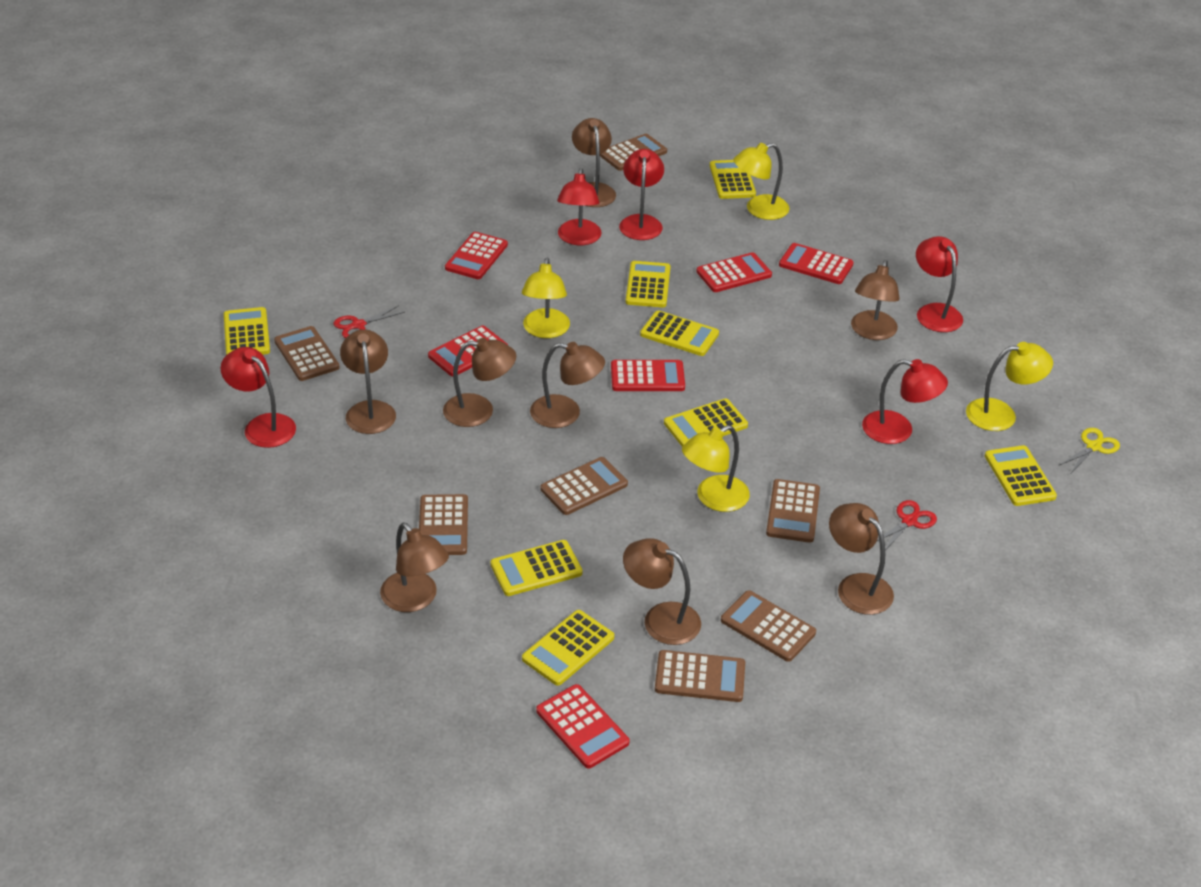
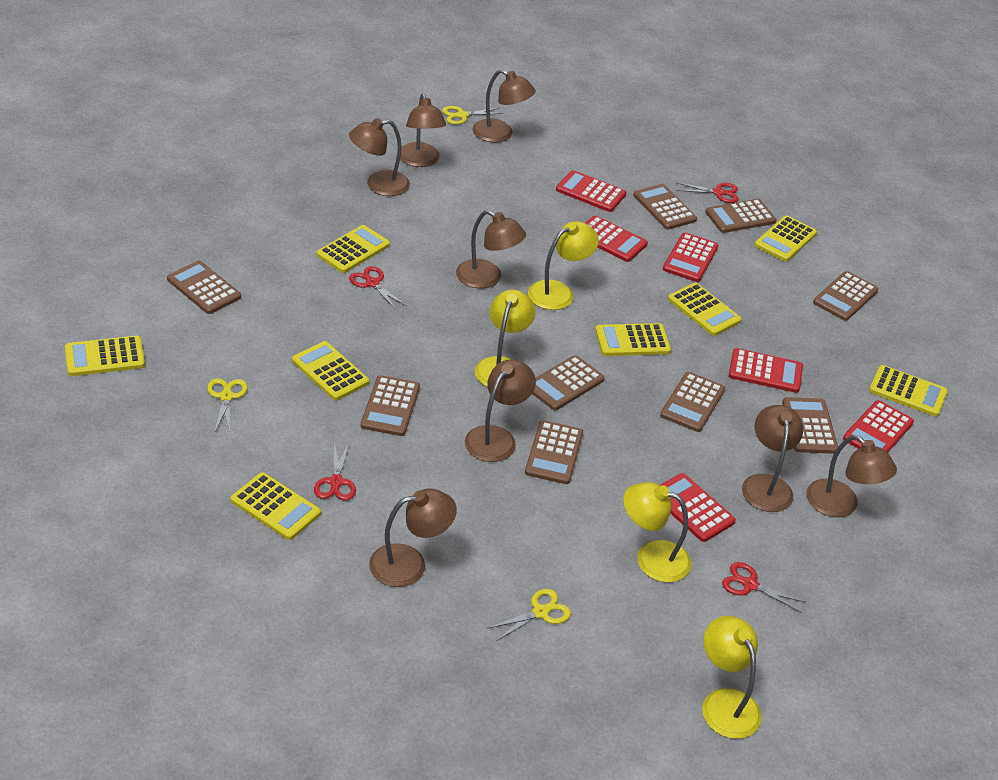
brown calculator: [274,326,340,381] [419,494,468,555] [540,457,628,515] [600,134,667,171] [655,650,745,702] [721,590,816,662] [766,479,820,543] = 7 -> [167,261,241,314] [361,375,420,436] [525,420,583,484] [532,355,605,411] [633,184,697,230] [660,372,725,432] [705,199,776,233] [782,397,838,454] [813,271,878,321] = 9
red lamp: [220,347,296,448] [557,168,602,245] [619,149,664,240] [862,359,948,444] [916,236,963,332] = 5 -> none = 0
red scissors: [334,305,405,338] [876,500,937,551] = 2 -> [314,442,356,501] [349,266,407,310] [676,182,739,203] [722,562,807,613] = 4
yellow scissors: [1058,428,1120,473] = 1 -> [207,378,248,432] [442,106,504,125] [487,589,571,641] = 3

